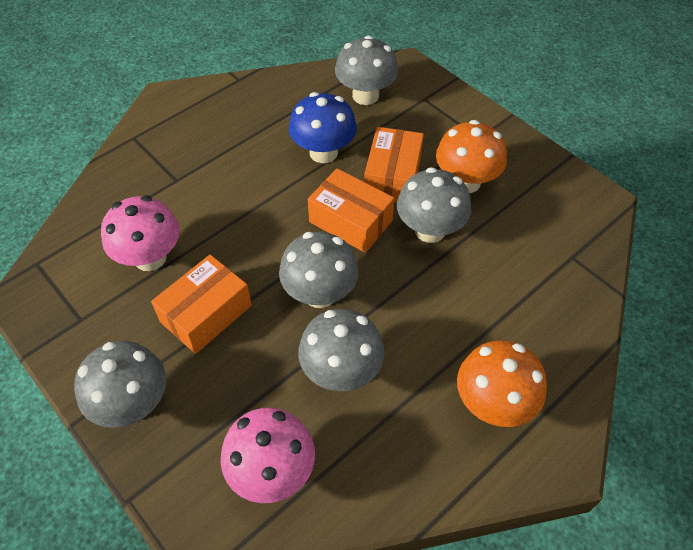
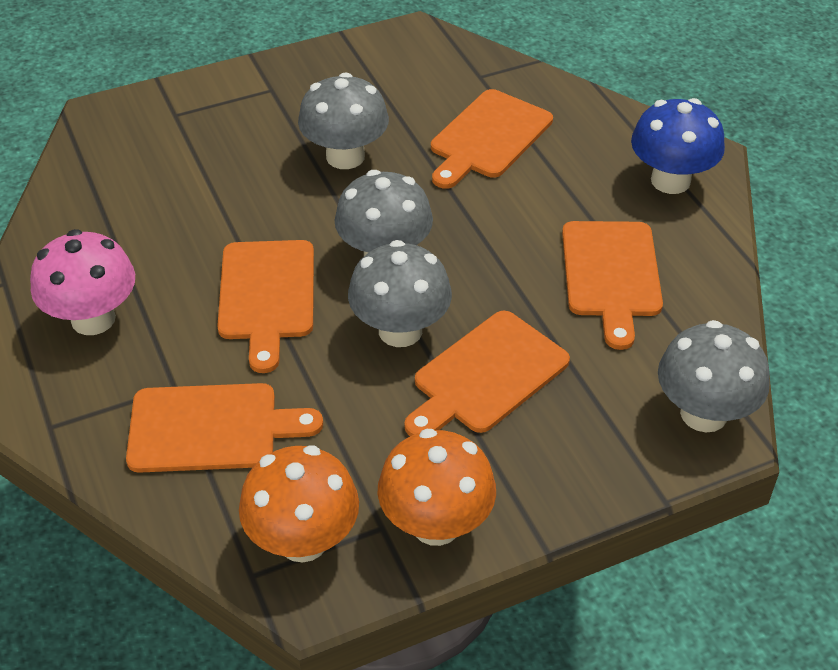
grey mushroom: [74,341,166,428] [279,232,359,308] [298,309,384,391] [335,36,398,105] [397,167,471,243] = 5 -> [298,72,389,169] [335,170,433,256] [348,240,452,347] [658,320,770,432] = 4
orange box: [151,255,252,354] [308,168,395,253] [364,127,424,202] = 3 -> none = 0
orange cutting board: none = 0 -> [126,383,323,473] [217,240,314,373] [404,311,570,436] [431,89,553,189] [562,221,663,350] = 5
pink mushroom: [101,196,180,271] [221,408,315,503] = 2 -> [30,229,135,335] = 1

